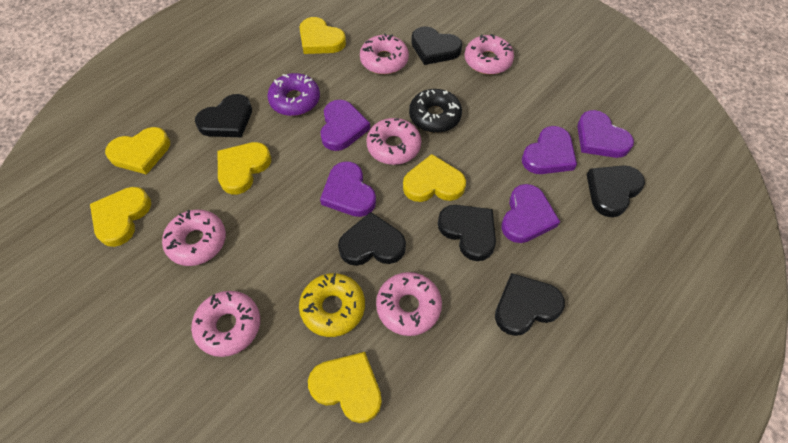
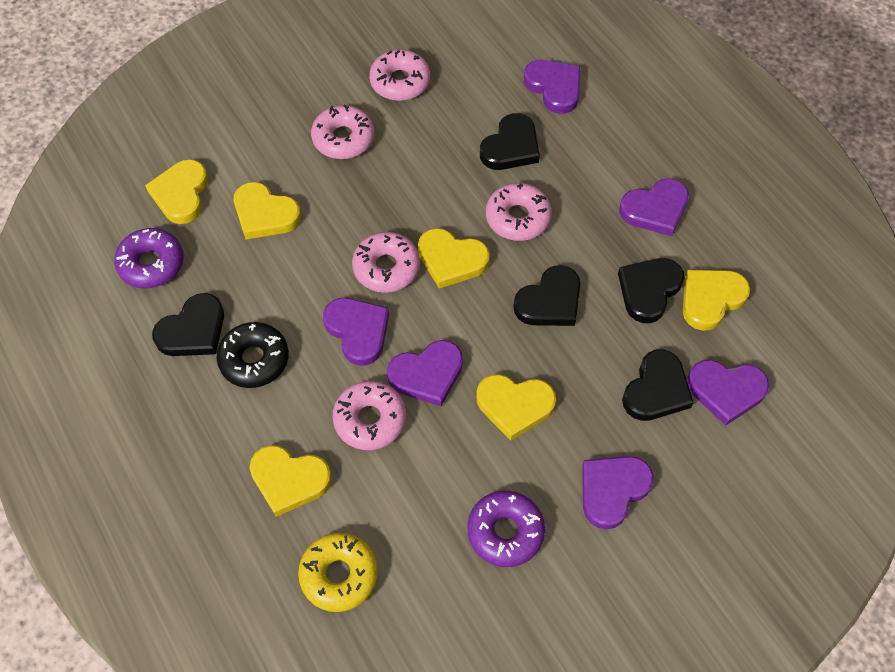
black heart: [195,94,252,137] [338,212,406,266] [411,26,462,65] [438,205,496,261] [495,273,565,336] [587,165,645,217] = 6 -> [152,293,224,356] [480,113,540,170] [513,265,580,326] [618,258,685,323] [622,349,694,421] = 5
pink donut: [162,209,226,266] [191,291,260,357] [360,33,409,74] [366,118,421,165] [376,272,442,336] [464,34,514,75] = 6 -> [311,104,374,159] [332,381,406,450] [352,232,420,293] [369,50,430,101] [486,183,552,241] = 5
purple donut: [267,73,320,116] = 1 -> [114,228,184,289] [467,491,545,567] = 2
purple heart: [320,100,370,151] [320,161,376,217] [501,184,560,243] [522,126,577,174] [577,110,634,158] = 5 -> [323,298,389,365] [387,340,463,406] [524,60,581,114] [582,456,654,530] [619,178,689,236] [687,360,769,425] = 6

